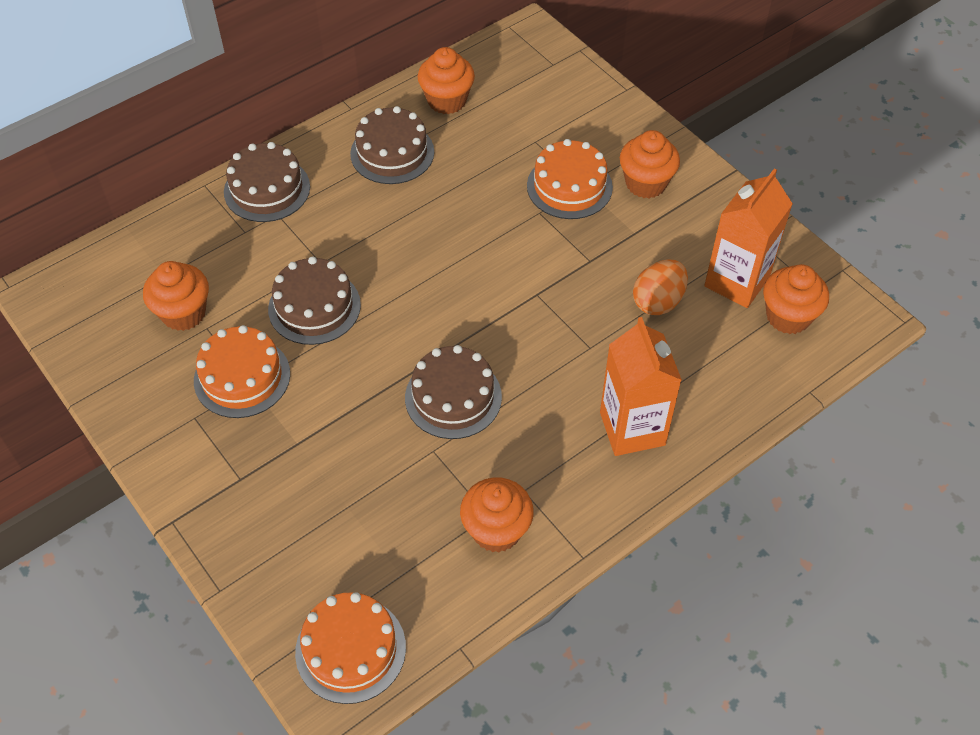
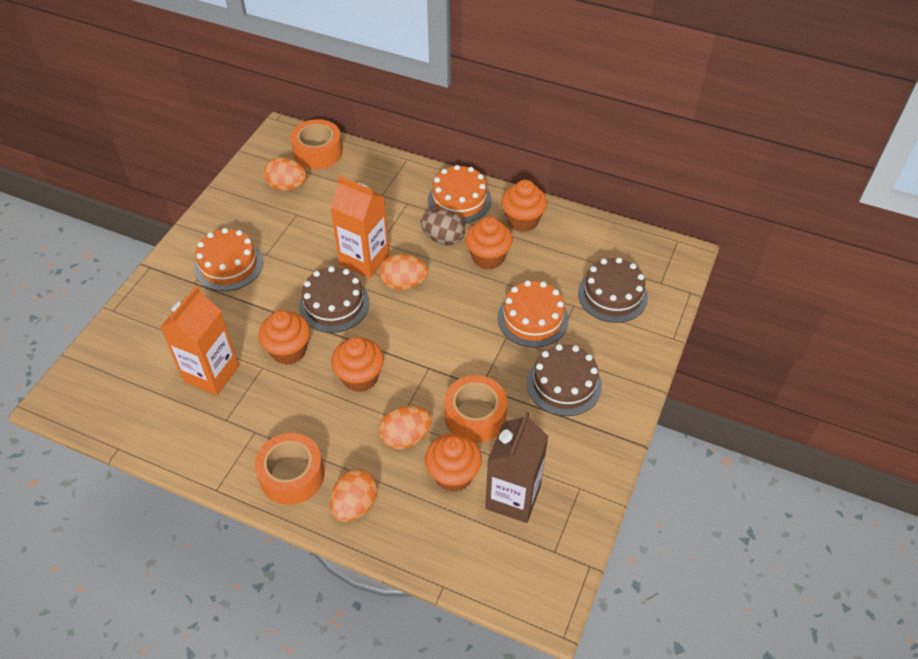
brown cake: [224,142,310,222] [268,256,361,345] [350,106,434,184] [405,345,502,439] = 4 -> [299,266,370,333] [527,344,602,416] [578,258,648,323] = 3
brown carton: none = 0 -> [485,412,548,523] = 1
brown egg: none = 0 -> [420,209,466,246] = 1
orange egg: [633,260,688,315] = 1 -> [264,157,307,191] [330,469,377,522] [379,406,432,449] [380,254,428,290] = 4
orange tape: none = 0 -> [255,433,324,505] [290,119,343,169] [444,375,507,443] = 3

